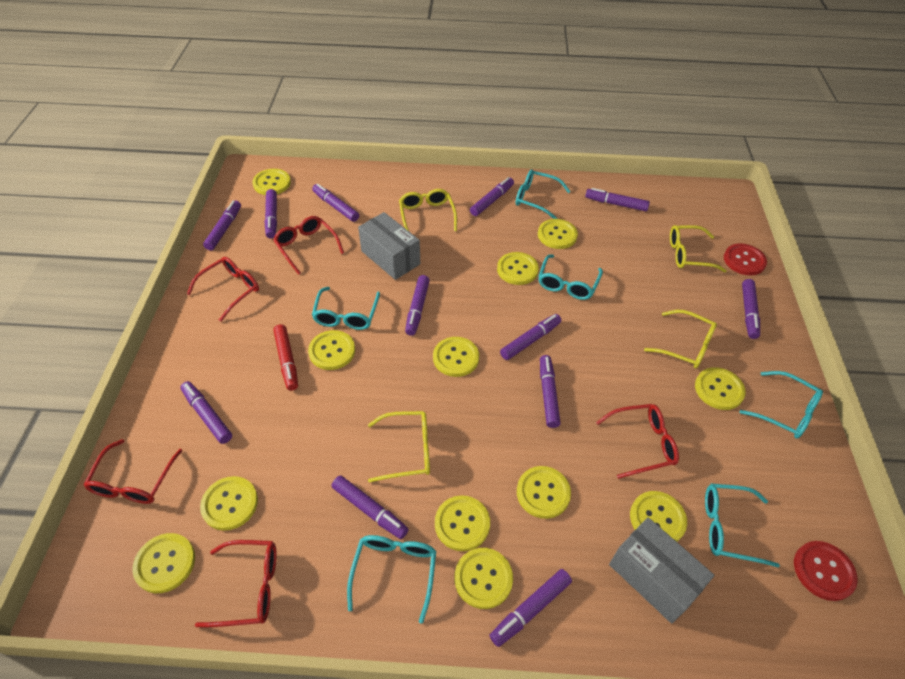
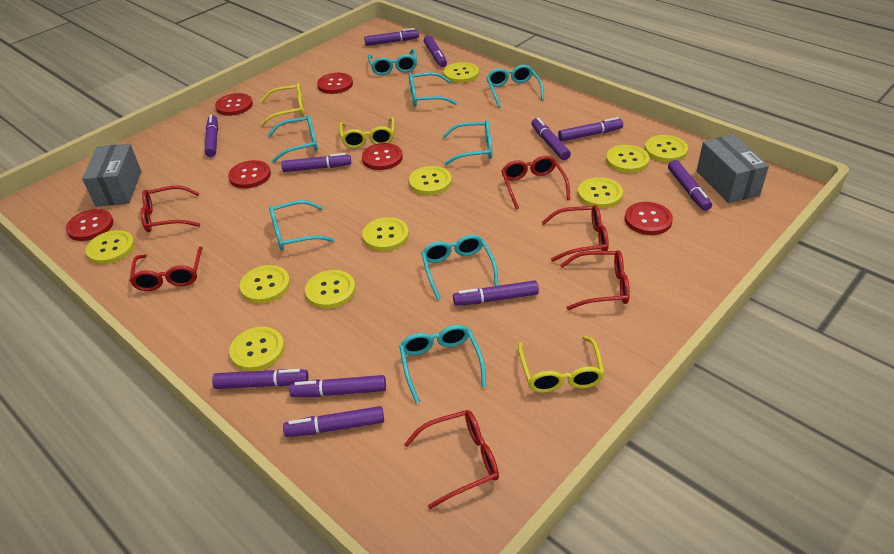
purple marker: [180,381,232,444] [203,200,241,251] [265,189,277,239] [312,184,359,222] [332,475,409,539] [405,275,430,336] [470,177,514,216] [490,569,572,647] [500,314,561,360] [540,355,561,428] [585,188,650,211] [742,279,760,339] = 12 -> [204,115,218,157] [212,369,309,389] [281,153,351,172] [283,406,384,437] [289,375,386,397] [364,28,419,46] [424,35,447,67] [453,280,539,306] [531,118,571,160] [558,117,623,142] [668,160,712,211] = 11
red button: [724,243,767,275] [794,541,858,601] = 2 -> [66,209,113,241] [215,93,253,116] [228,160,271,189] [317,73,353,94] [362,143,403,170] [625,202,673,235] = 6
red glasses: [84,439,183,504] [187,257,259,322] [195,540,277,627] [273,216,344,275] [596,404,679,479] = 5 -> [130,246,203,291] [141,185,200,232] [404,410,499,509] [501,156,570,210] [541,205,609,262] [560,250,630,310] = 6
red marker: [273,324,298,391] = 1 -> none = 0
turquoise glasses: [312,287,380,330] [347,535,436,624] [516,170,570,219] [538,254,603,300] [705,484,780,567] [740,371,823,439] = 6 -> [267,115,318,162] [269,200,335,250] [368,49,417,75] [399,325,486,403] [409,72,457,106] [421,235,499,300] [443,120,492,165] [486,65,544,107] = 8
yellow button: [132,533,195,593] [200,476,258,531] [252,169,291,195] [308,330,355,370] [433,337,479,377] [435,495,490,551] [455,548,513,609] [497,252,539,285] [517,466,571,519] [538,219,578,249] [630,491,687,542] [695,367,746,410] = 12 -> [85,230,135,264] [229,327,284,371] [240,265,290,303] [305,270,356,309] [362,217,409,251] [409,166,452,195] [444,62,479,83] [578,177,623,208] [606,145,649,173] [645,135,688,162] = 10
yellow glasses: [368,411,430,483] [399,189,457,231] [644,310,717,369] [670,225,726,272] = 4 -> [260,83,304,126] [339,117,394,148] [518,336,605,393] = 3

